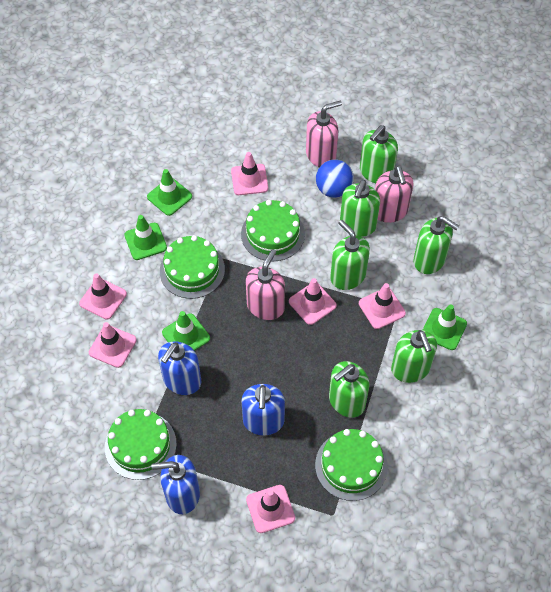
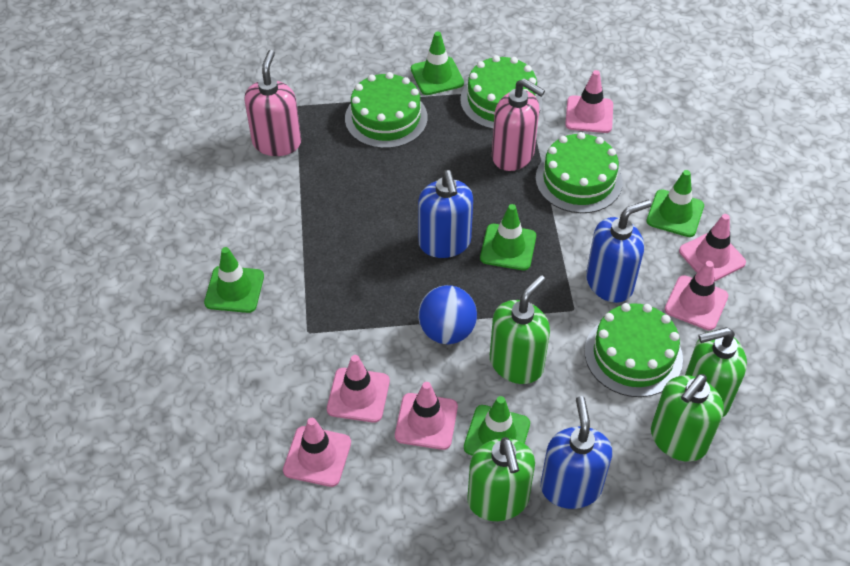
green soap dispenser: [329,361,369,418] [330,220,370,290] [340,180,380,237] [360,125,398,183] [391,330,437,383] [414,216,459,274] = 6 -> [467,437,535,521] [490,275,550,384] [651,374,724,462] [685,327,747,418] = 4
green traffic cone: [124,215,167,260] [147,169,192,216] [162,311,210,351] [423,305,467,350] = 4 -> [204,247,264,313] [411,32,464,95] [464,396,530,456] [480,204,536,270] [646,170,704,237] = 5
pink soap dispenser: [246,249,285,320] [306,101,342,167] [375,166,414,223] = 3 -> [244,50,301,156] [492,78,545,171] = 2

